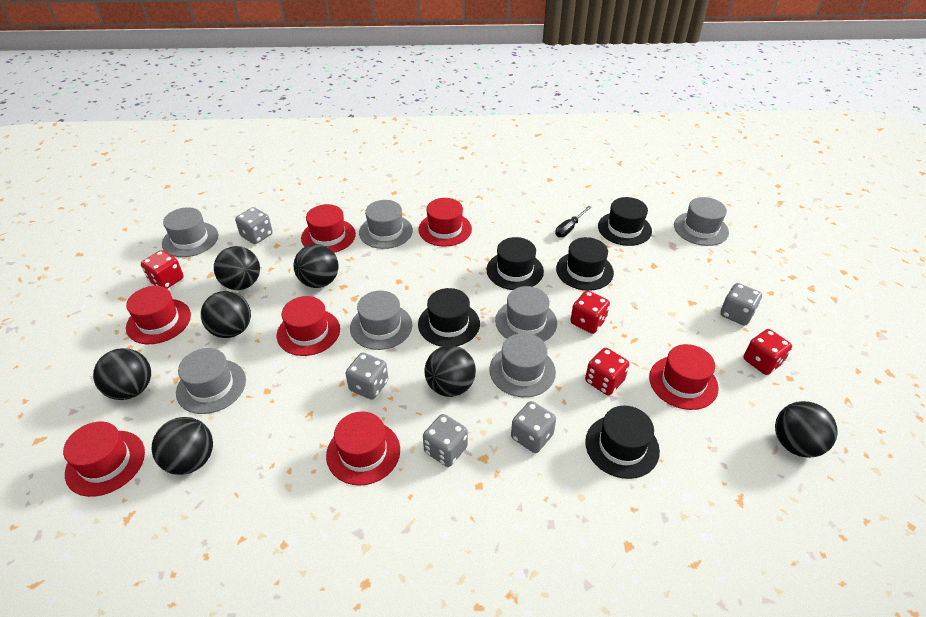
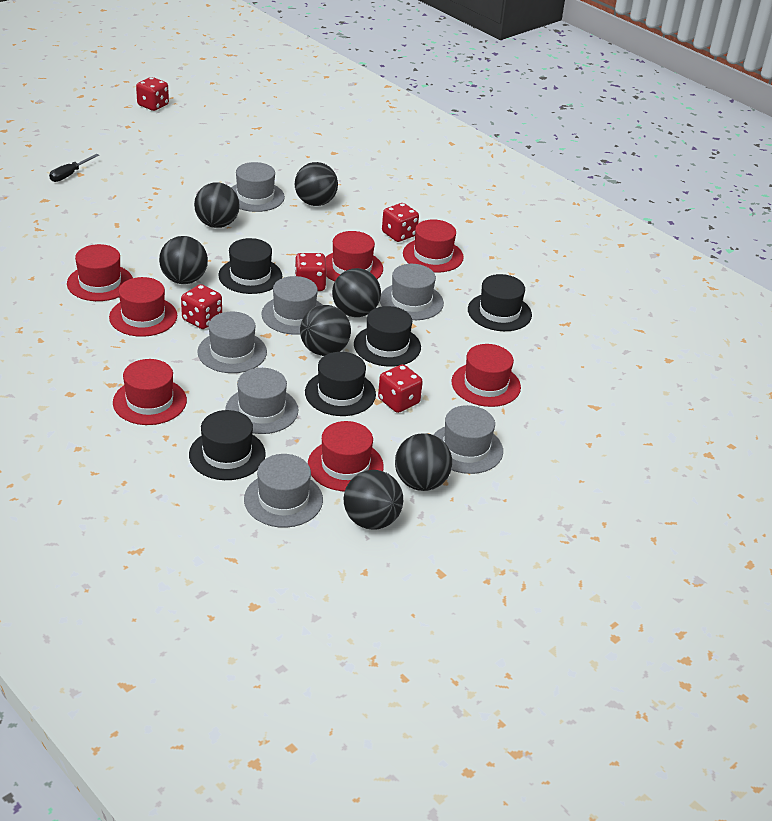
grey dice: [235,207,273,244] [346,353,388,400] [423,414,468,467] [511,401,556,453] [720,283,762,326] = 5 -> none = 0
red dice: [141,250,184,289] [570,290,610,334] [585,348,629,395] [744,329,792,375] = 4 -> [136,77,169,111] [181,284,222,329] [294,253,327,291] [378,364,423,413] [382,203,419,242] = 5

